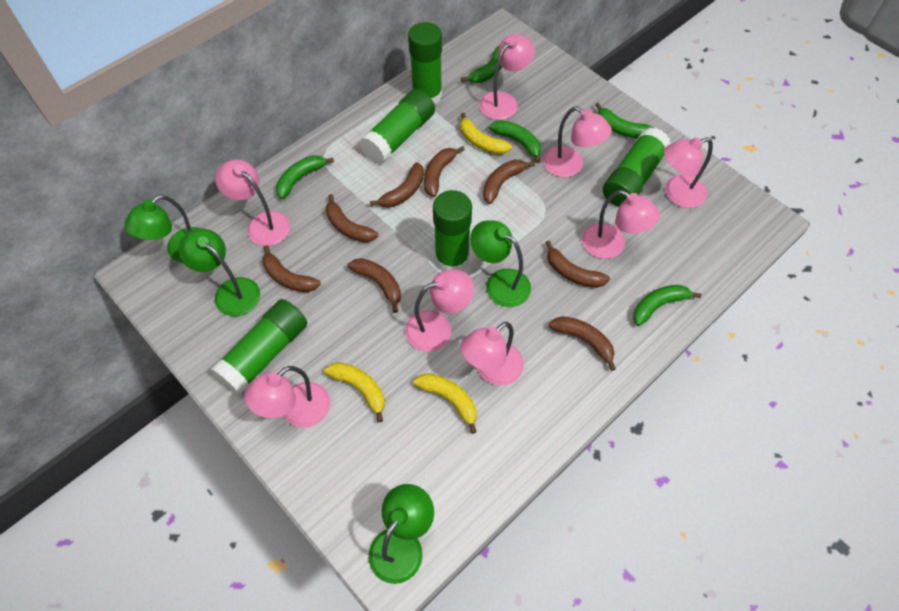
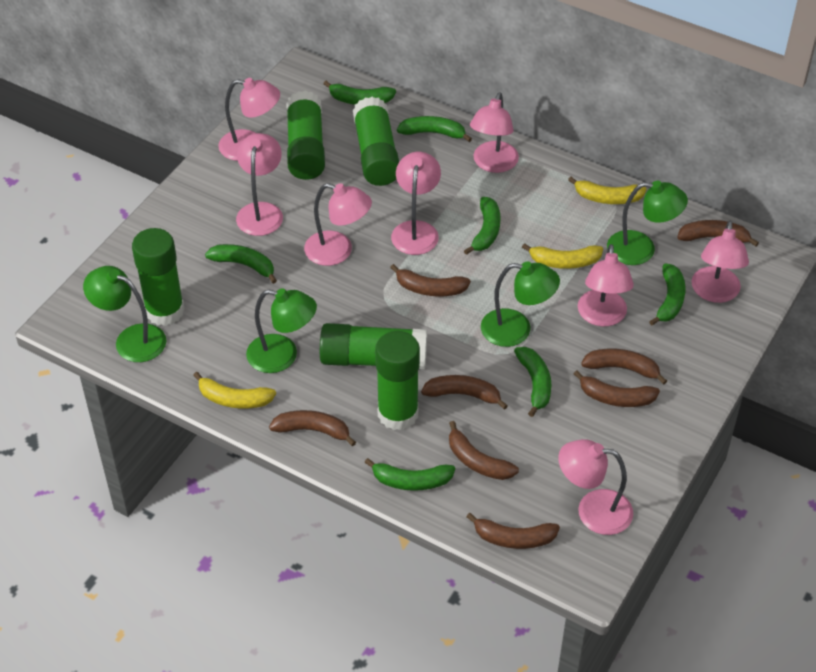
green banana: [276,155,334,199] [461,45,502,83] [489,120,541,163] [595,102,653,138] [633,285,701,326] = 5 -> [205,244,277,284] [323,81,396,105] [364,458,455,491] [397,116,472,142] [464,197,501,255] [514,347,551,417] [649,264,686,325] = 7

